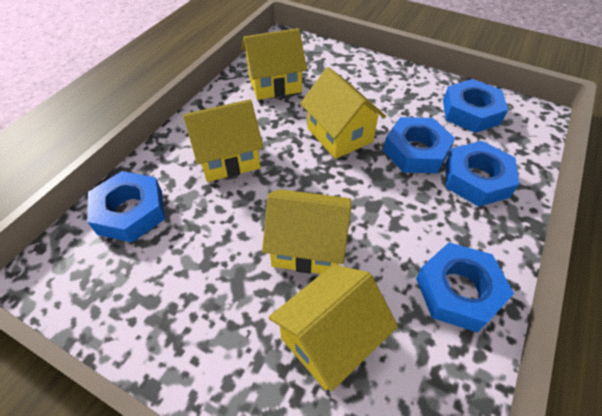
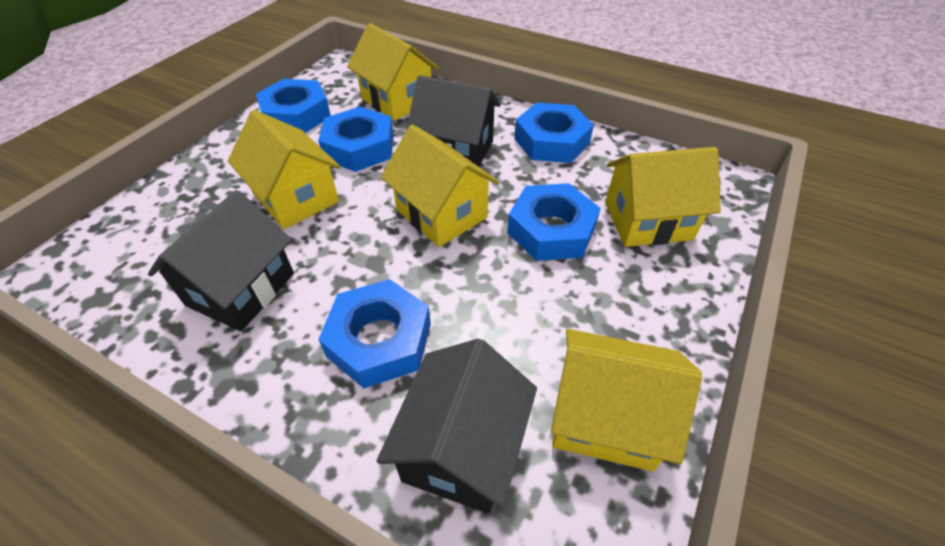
black house: none = 0 -> [148,190,294,331] [377,339,537,514] [406,75,501,167] = 3

